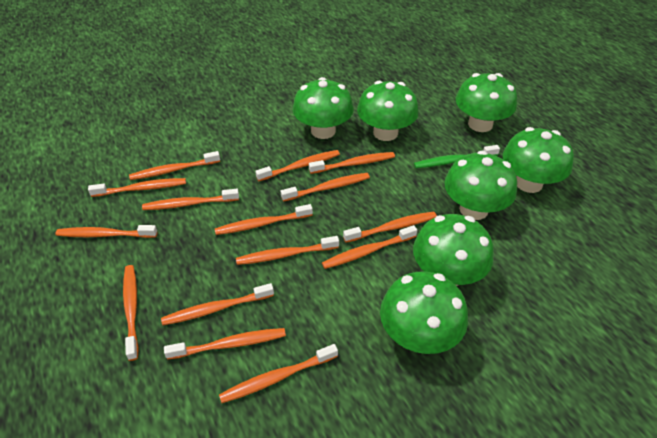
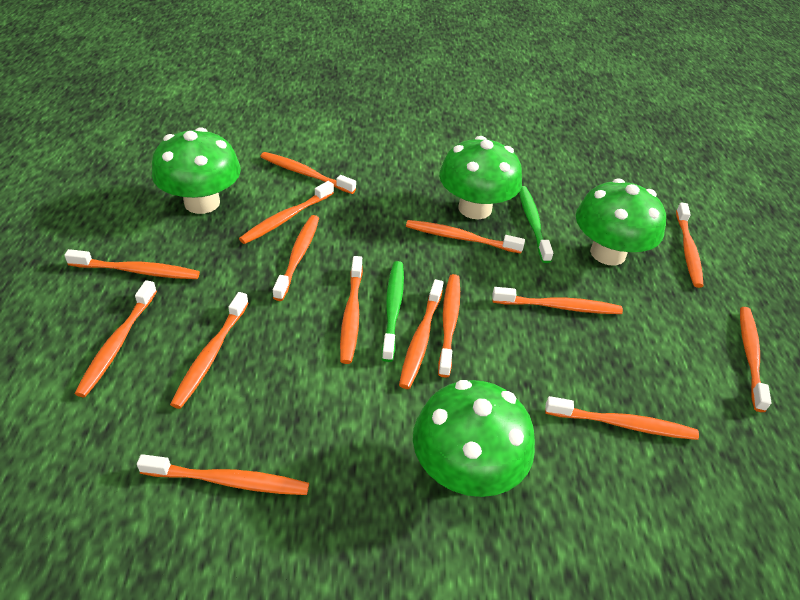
green mushroom: [293,77,354,139] [357,81,419,141] [380,271,468,354] [413,214,494,286] [444,151,517,220] [455,73,517,132] [503,127,574,193] = 7 -> [152,127,241,214] [413,380,535,497] [439,136,522,219] [576,178,666,266] = 4
green toothbrush: [414,145,500,168] = 1 -> [382,261,404,362] [519,186,553,263] = 2

